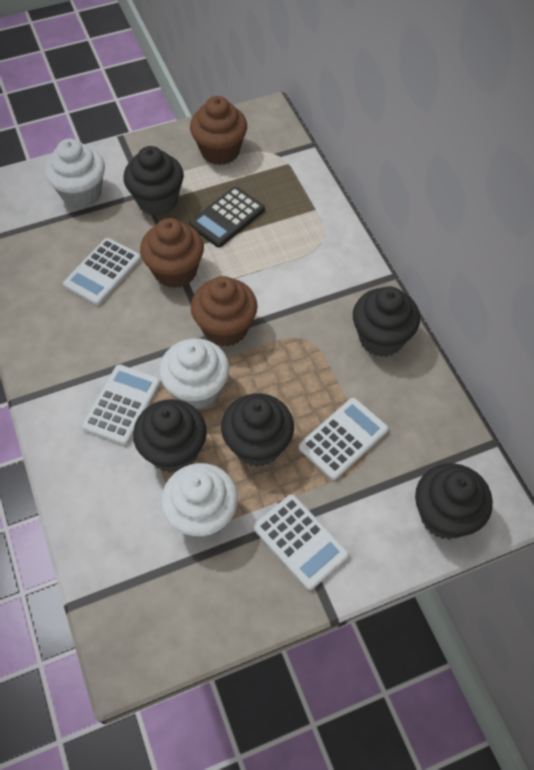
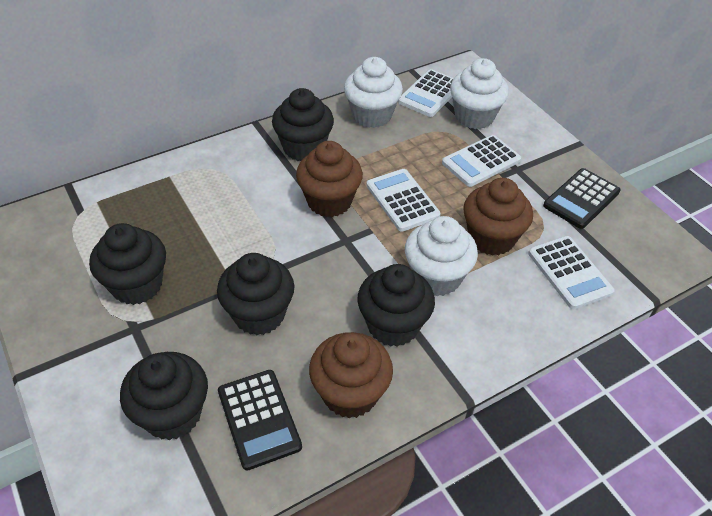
black calculator: [189,187,265,248] = 1 -> [218,370,302,470] [543,168,620,229] = 2

